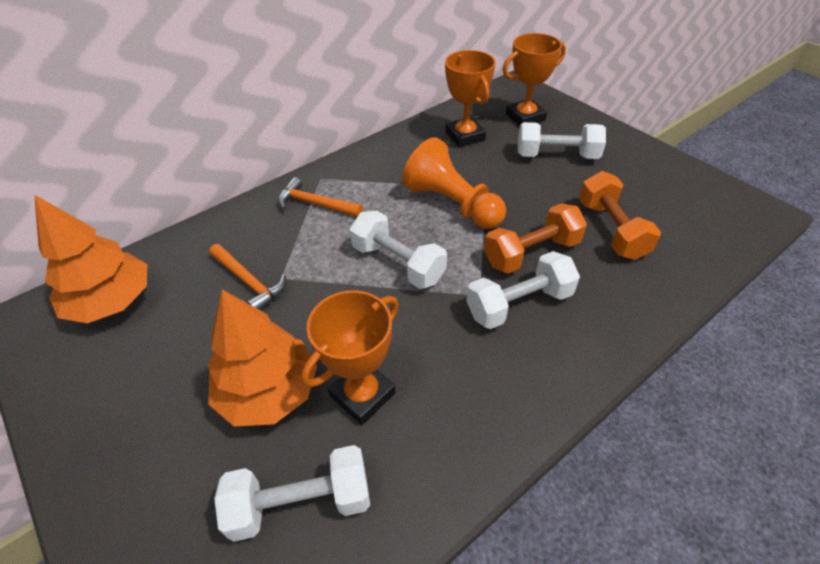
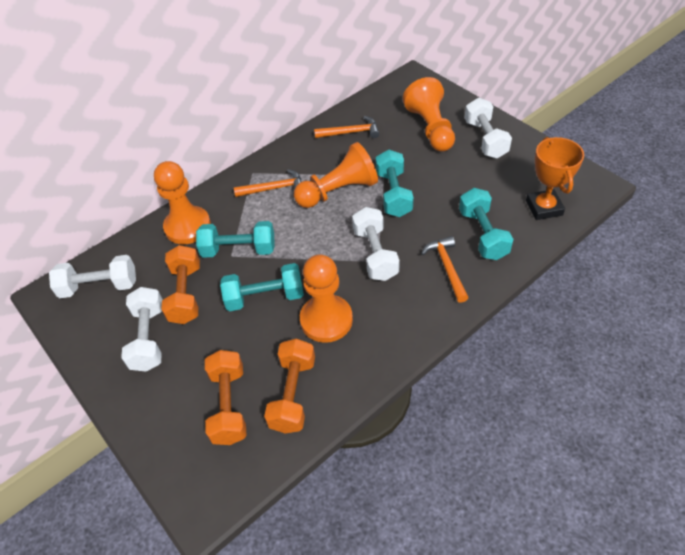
orange dumbbell: [484,203,587,273] [579,171,661,260] = 2 -> [161,245,200,324] [205,350,247,445] [264,338,315,434] = 3
orange hammer: [209,244,286,310] [278,177,363,217] = 2 -> [234,169,301,197] [314,116,379,138] [421,236,468,303] = 3
orange pawn: [402,137,506,229] = 1 -> [154,161,211,244] [294,142,378,208] [300,255,353,343] [403,77,455,152] = 4
orange tree: [34,195,147,323] [208,290,317,426] = 2 -> none = 0
orange trophy: [301,290,399,425] [445,50,496,147] [503,33,566,126] = 3 -> [526,137,584,220] = 1
turquoise dumbbell: none = 0 -> [196,221,275,258] [220,263,304,311] [376,149,414,217] [459,188,514,260] = 4

